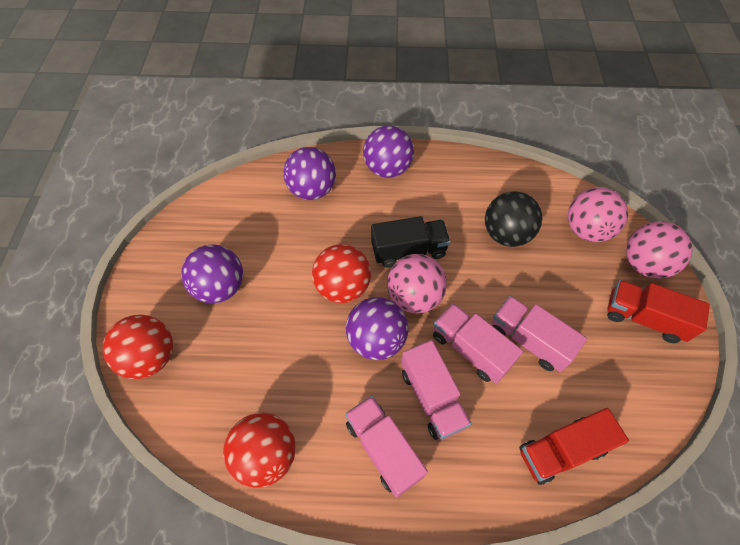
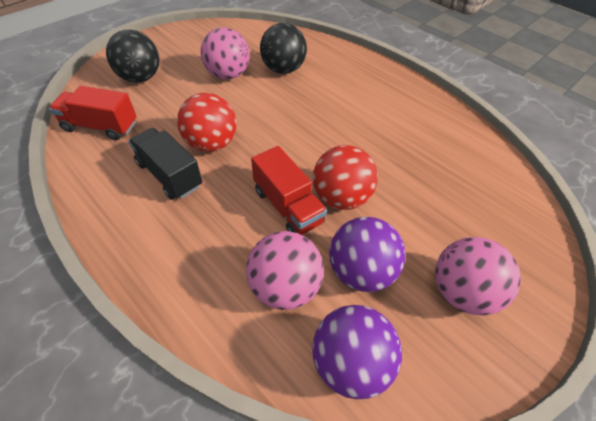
black ball: [485,191,542,247] = 1 -> [106,30,160,83] [260,23,307,74] = 2
pink truck: [345,396,428,498] [401,340,471,440] [433,303,523,384] [492,296,587,372] = 4 -> none = 0
purple ball: [181,245,243,303] [283,147,336,200] [346,297,408,360] [363,126,414,178] = 4 -> [312,305,402,399] [329,217,406,292] = 2
red ball: [103,315,173,379] [223,413,296,488] [312,244,371,303] = 3 -> [177,93,237,152] [313,145,378,210] = 2

